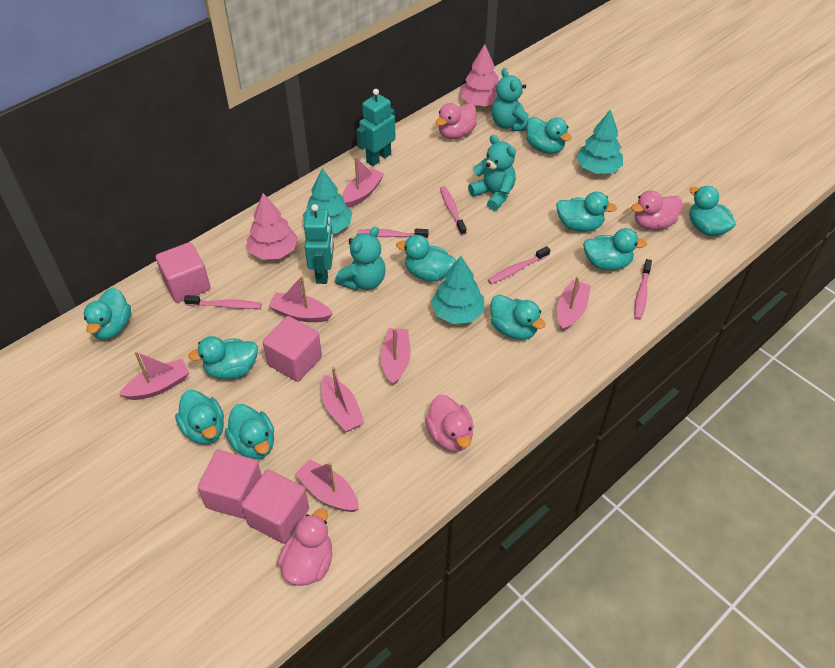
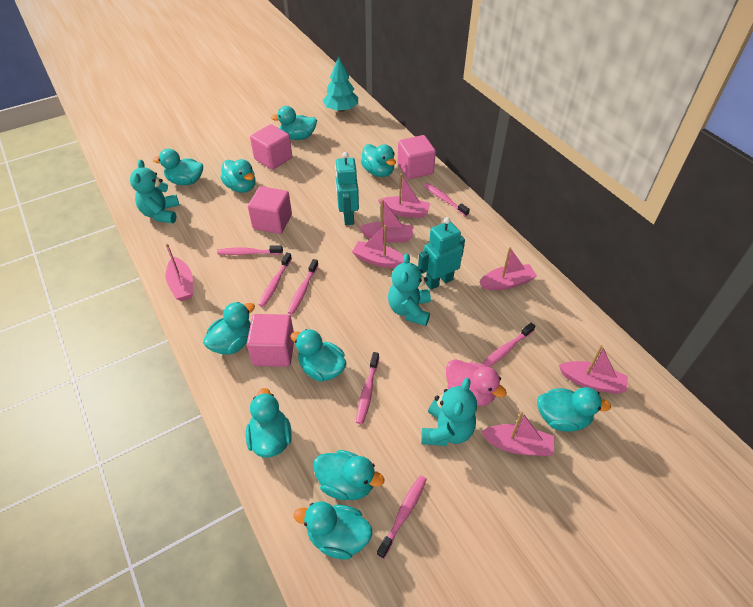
pink duck: [278,509,333,586] [425,395,474,452] [436,103,477,139] [631,190,683,230] = 4 -> [446,359,507,406] = 1
pink toothbrush: [184,295,261,309] [357,229,428,239] [440,186,466,235] [488,246,550,284] [634,259,652,320] = 5 -> [217,245,283,255] [259,252,292,307] [287,259,318,315] [356,352,379,424] [377,475,427,559] [424,183,470,217] [481,323,535,367] = 7
pink tree: [246,193,298,260] [460,44,498,106] = 2 -> none = 0
turquoise tree: [303,168,353,234] [431,256,484,324] [576,109,623,174] = 3 -> [323,56,358,112] = 1

